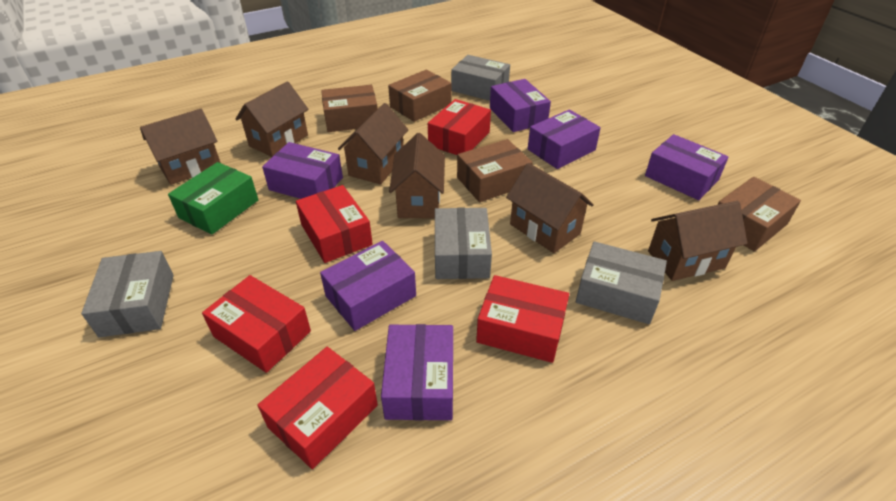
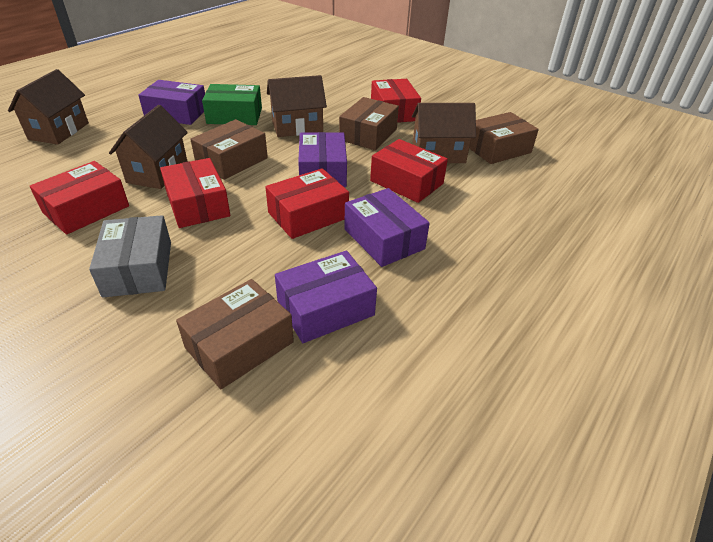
brown house: [140,109,221,185] [236,81,308,157] [338,103,408,184] [389,133,445,218] [506,163,594,253] [648,201,747,281] = 6 -> [8,69,89,145] [109,105,188,189] [267,75,327,137] [412,103,476,163] = 4
grey box: [81,251,174,337] [435,207,492,279] [451,55,510,101] [576,241,667,324] = 4 -> [89,215,171,297] = 1
purple box: [262,142,343,199] [320,241,416,331] [381,324,453,420] [490,79,551,132] [528,109,601,169] [645,134,729,200] = 6 -> [138,80,205,125] [275,250,377,343] [298,132,347,187] [344,188,430,267] = 4

